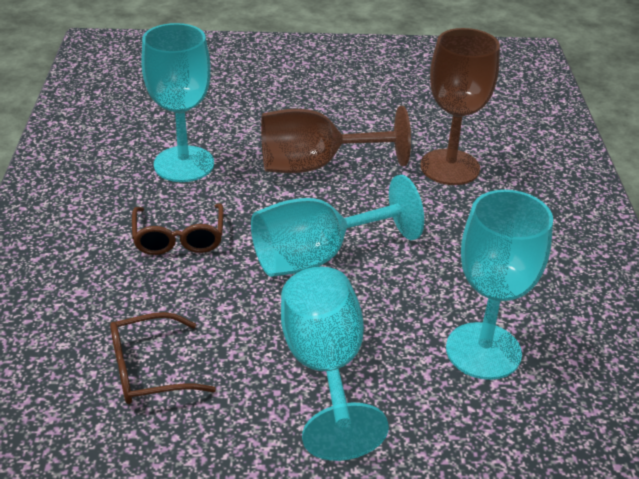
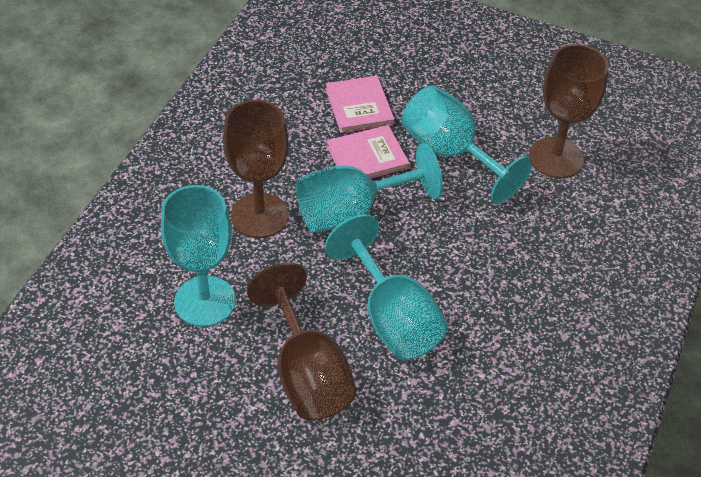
brown glasses: [110,312,216,404] [132,203,224,255] = 2 -> none = 0
brown goblet: [261,106,411,173] [420,28,500,185] = 2 -> [223,100,289,238] [247,263,357,420] [529,44,609,178] = 3
pink book: none = 0 -> [326,76,395,133] [327,125,410,179] = 2

